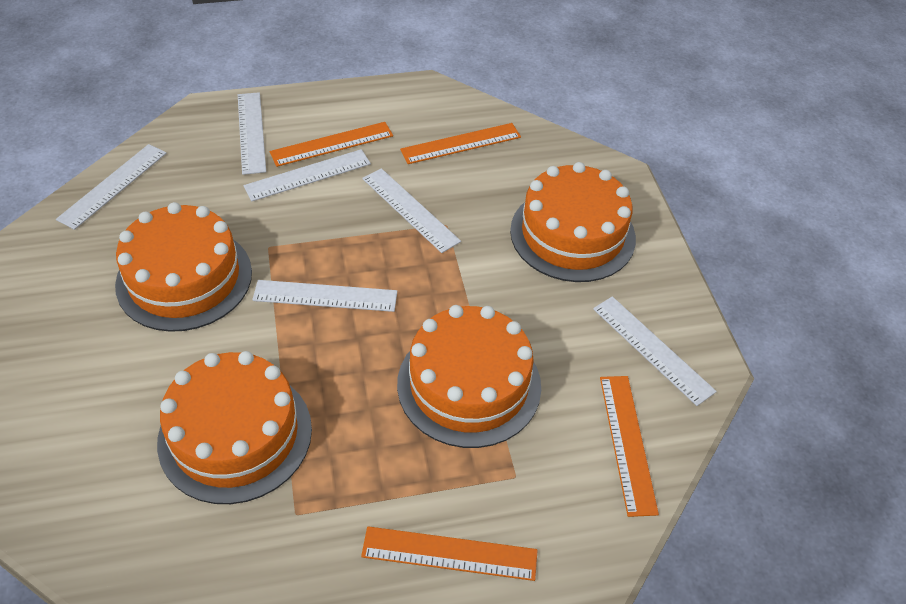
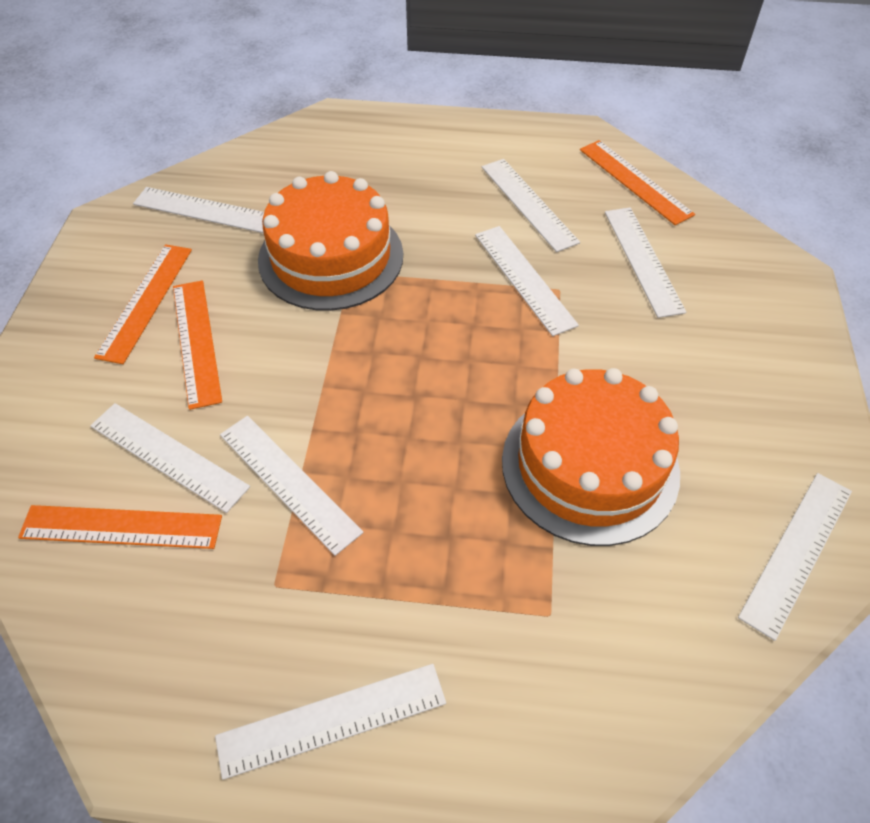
orange cake: [115,202,252,332] [157,351,312,504] [397,305,541,448] [510,162,636,282] = 4 -> [258,171,403,311] [502,368,680,546] = 2
white ruler: [56,144,166,230] [238,92,266,175] [243,149,371,201] [252,280,397,312] [362,168,461,253] [593,296,717,406] = 6 -> [90,403,250,513] [133,187,264,233] [215,664,446,780] [220,416,363,556] [475,226,579,336] [482,159,580,252] [605,208,686,318] [738,473,852,641] = 8

